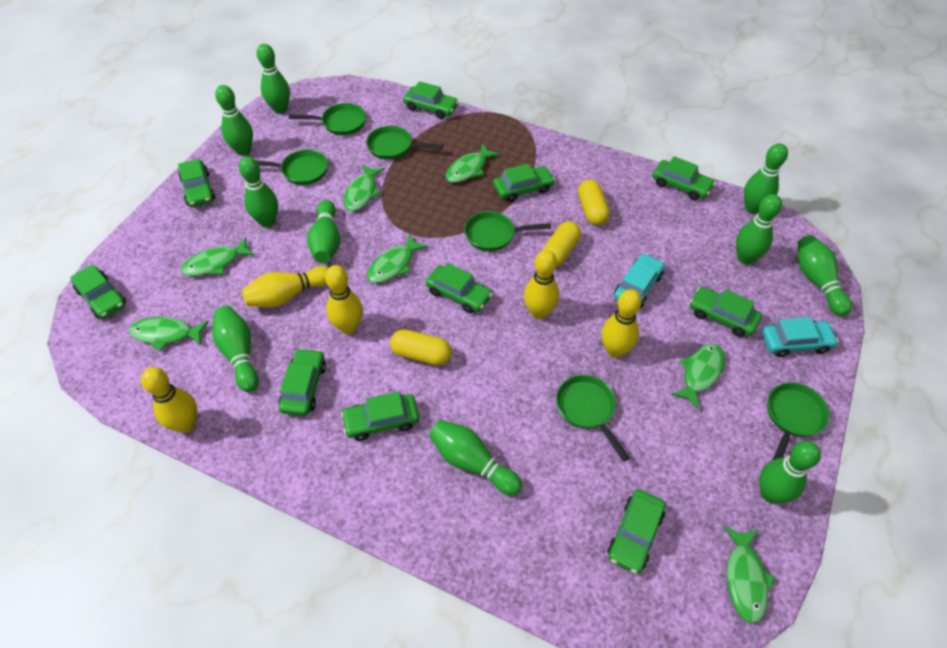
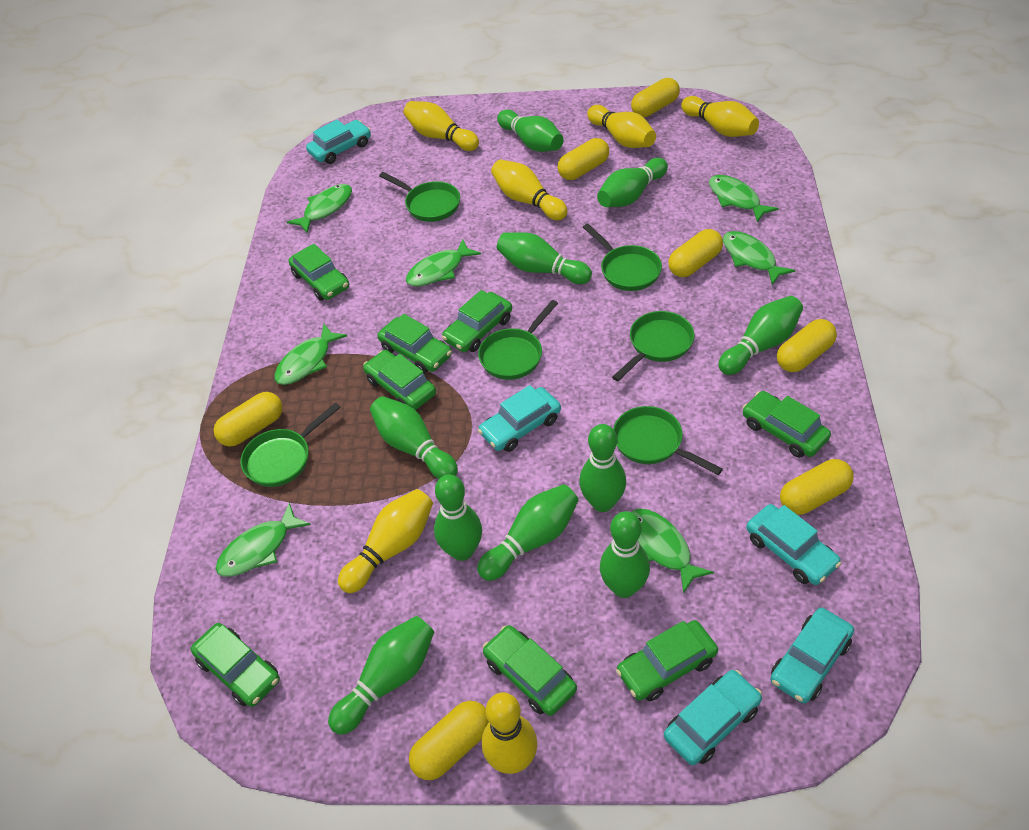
green car: [70,264,126,319] [178,159,215,207] [279,348,326,416] [341,392,419,441] [403,81,459,119] [426,263,493,313] [493,164,555,202] [608,489,666,574] [653,156,715,200] [690,287,762,337] = 10 -> [191,623,280,707] [289,244,349,301] [363,350,436,410] [378,314,452,374] [442,290,512,352] [483,625,577,716] [616,620,718,701] [742,391,831,458] = 8
turquoise car: [614,253,665,308] [762,317,838,357] = 2 -> [306,120,371,164] [478,385,561,452] [664,670,762,765] [746,504,841,585] [770,608,854,703] = 5
yellow bowling pin: [141,367,198,433] [241,266,328,307] [325,265,363,334] [524,250,559,319] [601,289,642,358] = 5 -> [338,489,433,593] [404,101,479,151] [482,692,537,774] [491,159,568,220] [587,105,656,148] [681,96,759,137] = 6
yellow capsule: [390,329,452,366] [542,221,581,267] [578,180,610,225] = 3 -> [214,392,283,447] [409,701,489,780] [558,138,609,180] [631,78,680,117] [668,229,723,277] [777,319,837,372] [780,459,854,515] = 7

